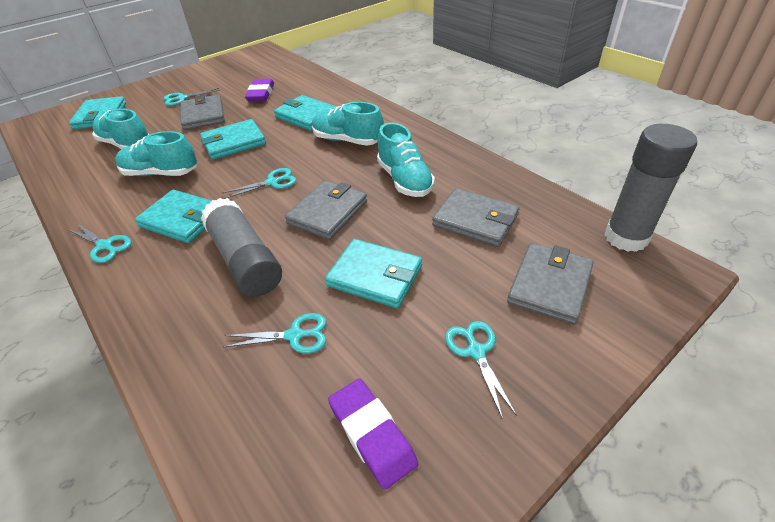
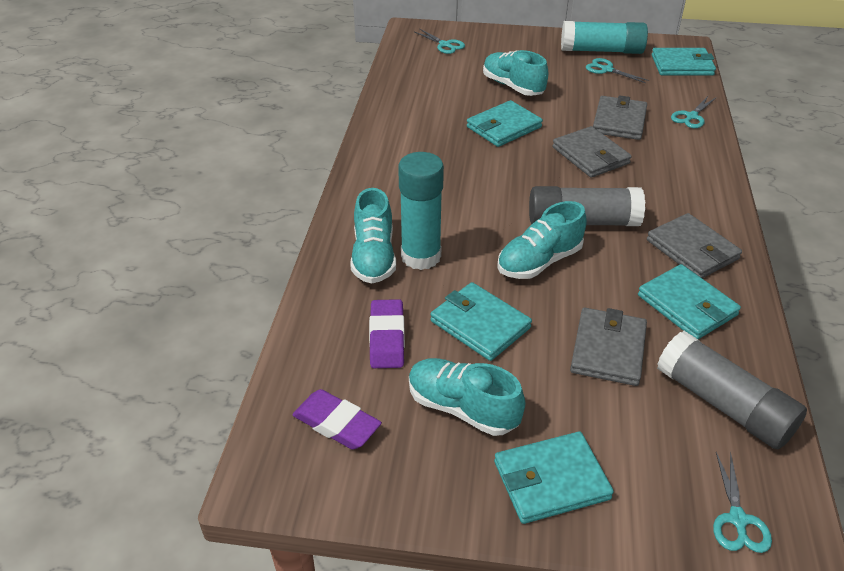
turquoise glue stick: none = 0 -> [398,152,444,270] [561,21,648,54] = 2
turquoise scissors: [69,224,132,263] [164,88,220,106] [222,168,296,199] [223,313,326,354] [445,321,517,419] = 5 -> [415,28,465,54] [586,58,649,83] [671,96,717,128] [713,451,772,553] = 4

